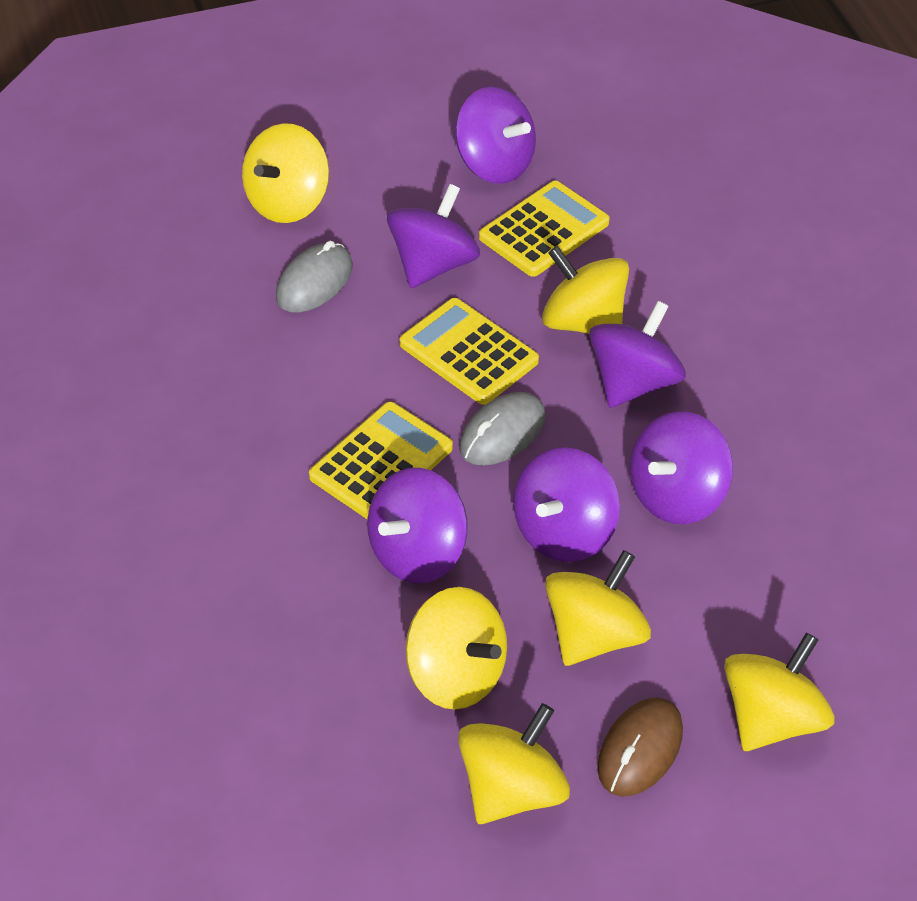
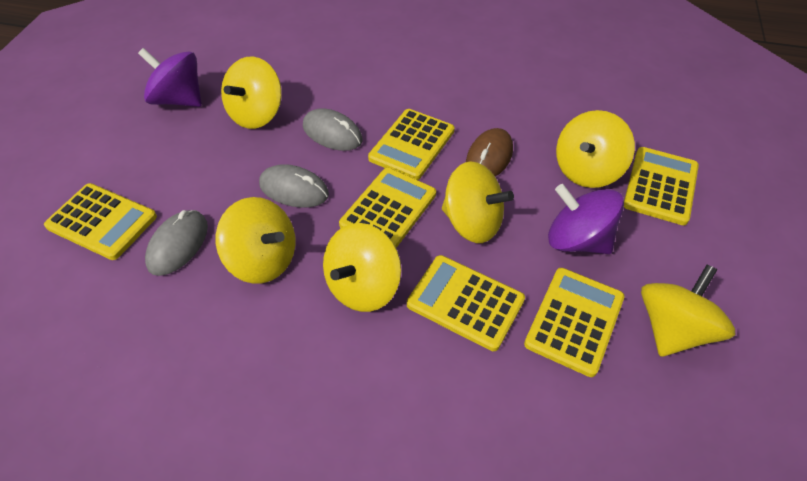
grey mouse: [276,241,352,312] [459,392,546,466] = 2 -> [145,210,208,276] [259,164,329,208] [303,108,363,151] = 3
purple spinning top: [367,468,468,583] [387,184,480,288] [455,87,536,184] [513,447,620,562] [589,301,686,408] [630,411,733,524] = 6 -> [138,48,202,107] [548,184,624,254] = 2
yellow calculator: [309,402,453,519] [399,298,539,405] [479,181,610,277] = 3 -> [44,183,157,260] [339,168,436,248] [368,109,455,180] [407,255,525,351] [524,268,625,377] [624,147,699,225] = 6

